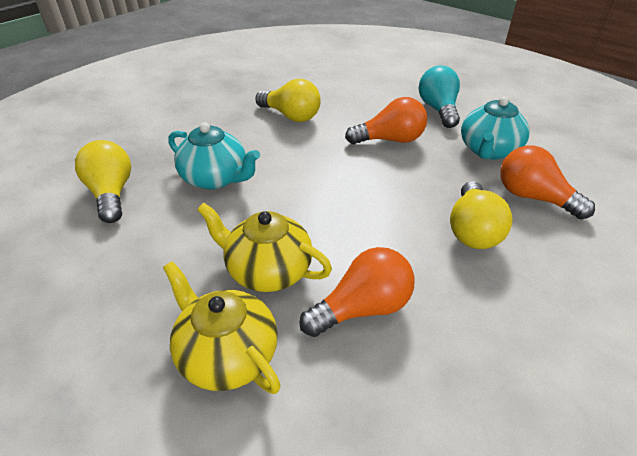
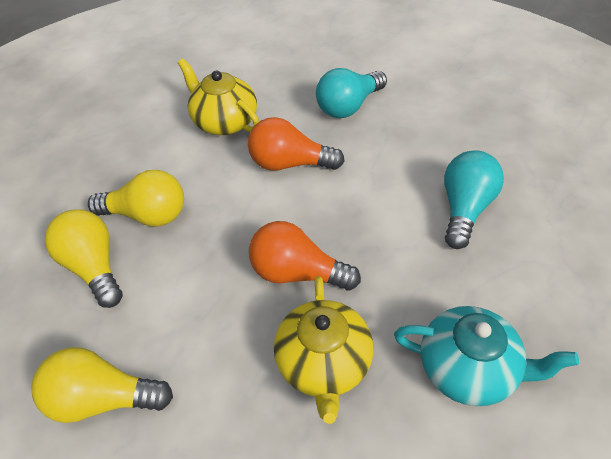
orange light bulb: [299,247,415,337] [345,97,427,144] [500,145,595,220] = 3 -> [248,117,345,171] [249,221,361,290] = 2
turquoise light bulb: [419,65,460,128] = 1 -> [316,68,387,118] [444,150,504,249] = 2
turquoise teapot: [168,122,260,190] [461,96,530,160] = 2 -> [394,306,579,406] = 1

